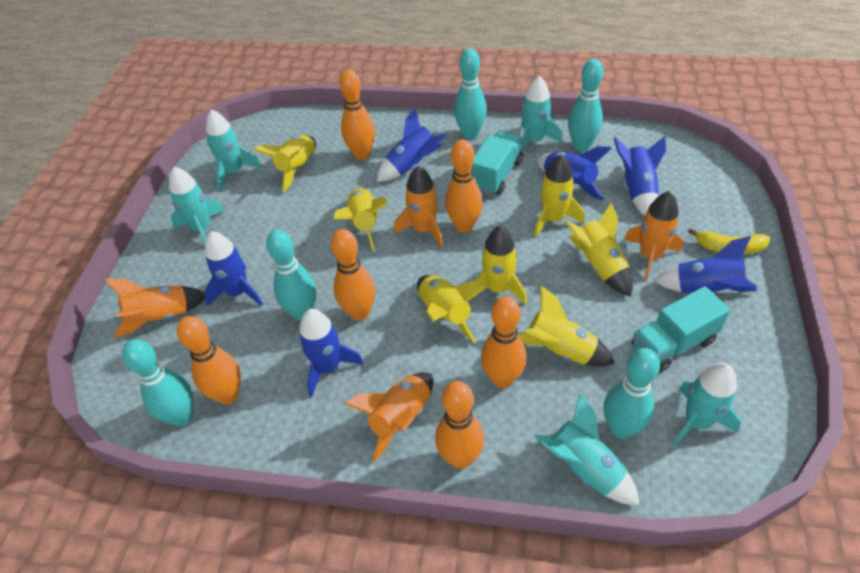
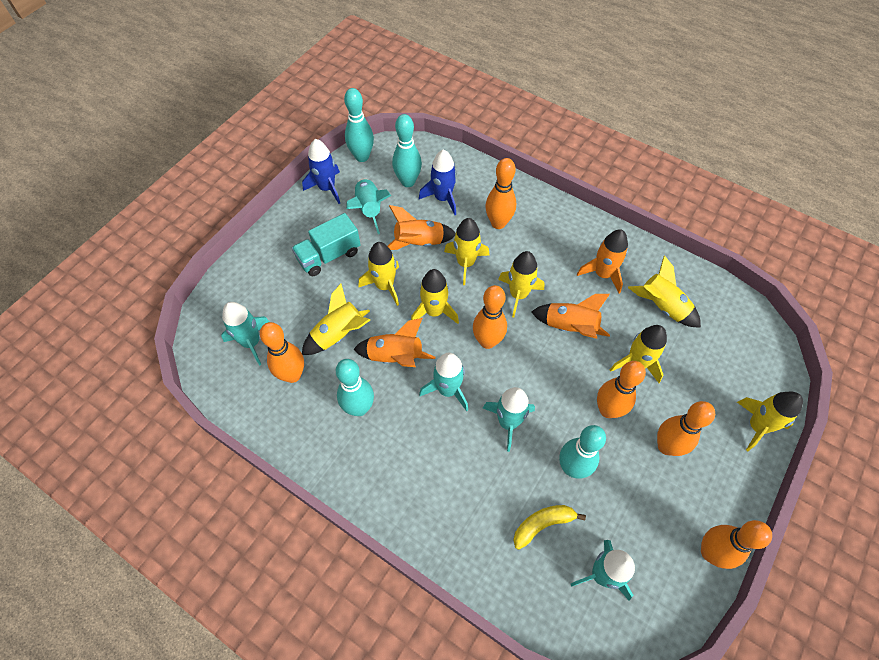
blue rocket: [204,231,263,306] [299,309,364,397] [377,108,447,182] [537,146,611,201] [614,136,666,216] [654,236,757,292] = 6 -> [302,139,340,204] [419,149,457,215] = 2
turquoise bowling pin: [122,339,193,426] [266,229,316,321] [454,48,487,139] [568,59,604,151] [603,348,660,439] = 5 -> [336,359,374,416] [344,88,374,162] [392,114,422,187] [559,425,606,479] = 4
turquoise truck: [472,131,523,195] [631,286,730,373] = 2 -> [292,213,361,276] = 1
yellow rocket: [253,135,316,192] [334,188,388,252] [417,275,486,343] [470,226,527,305] [518,286,615,367] [534,154,585,237] [565,203,633,297] = 7 -> [302,284,370,355] [358,242,399,306] [411,269,459,324] [444,218,489,285] [498,251,545,317] [610,325,667,383] [628,255,701,328] [737,391,803,451] = 8

